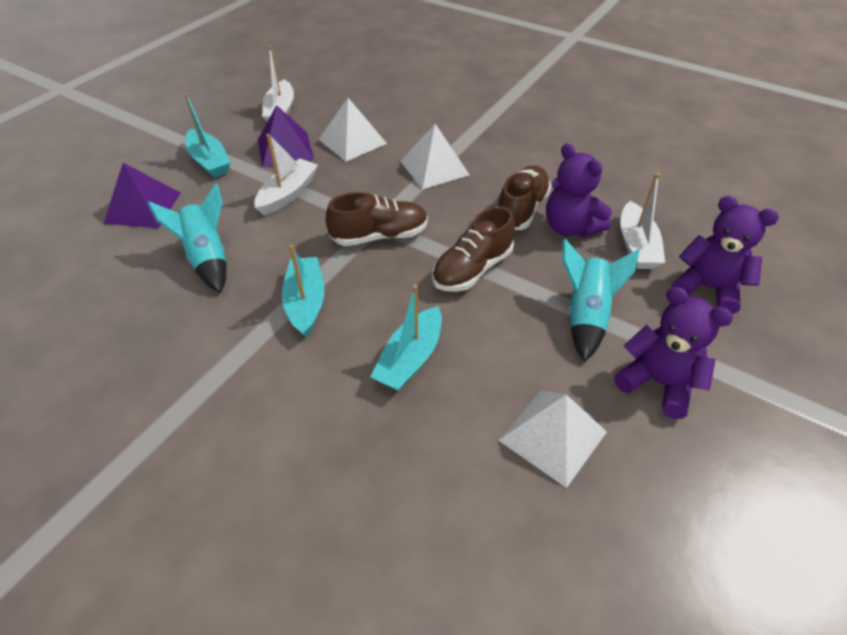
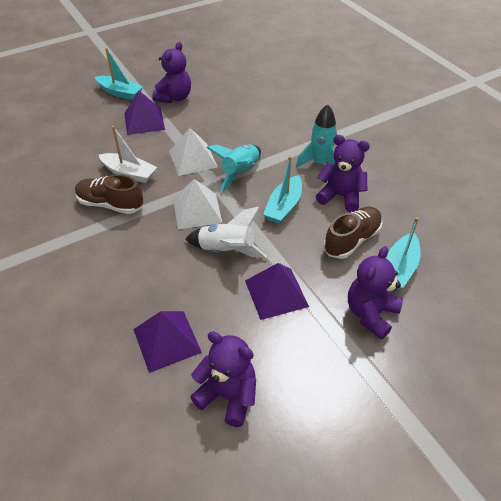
brown shoe: [326,192,428,246] [432,206,515,292] [498,165,551,230] = 3 -> [75,174,143,214] [323,207,383,259] = 2
purple pyramid: [103,163,181,228] [258,105,314,167] = 2 -> [124,91,165,135] [133,311,202,373] [245,263,309,320] = 3
purple teddy bear: [546,143,612,237] [614,287,733,419] [672,196,779,314] = 3 -> [152,42,191,103] [190,331,256,427] [316,135,370,212] [348,246,403,339] = 4
white boat: [254,134,318,216] [262,46,294,122] [620,173,665,269] = 3 -> [99,126,157,183] = 1
white pyramid: [318,98,387,162] [400,124,469,189] [498,390,607,488] = 3 -> [169,128,218,176] [173,179,222,229] = 2
white rocket: none = 0 -> [185,207,267,258] = 1

